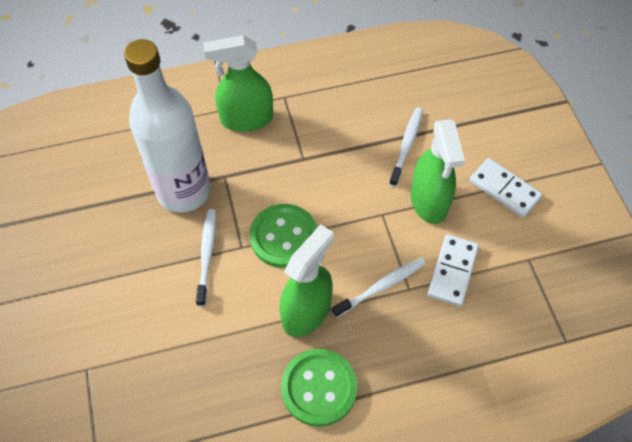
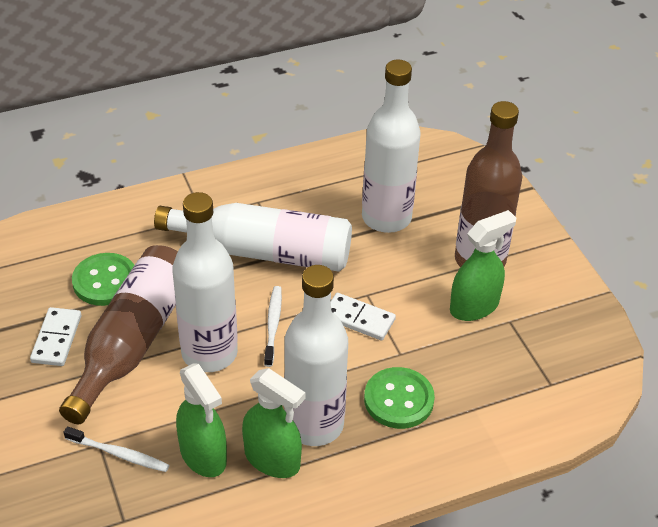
brown bottle: none = 0 -> [59,245,178,424] [455,101,523,267] = 2
white bottle: [124,39,210,213] = 1 -> [154,203,352,272] [172,192,238,372] [284,265,348,446] [362,59,421,233] = 4
white toothbrush: [196,209,216,306] [332,257,426,318] [389,108,423,187] = 3 -> [64,427,169,472] [264,286,282,367] = 2

